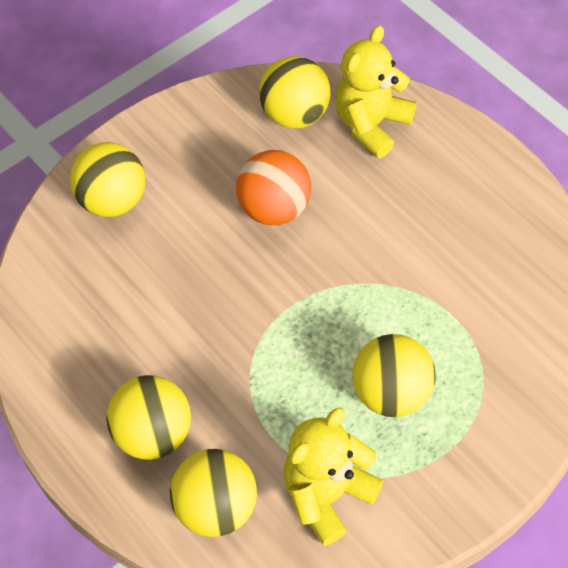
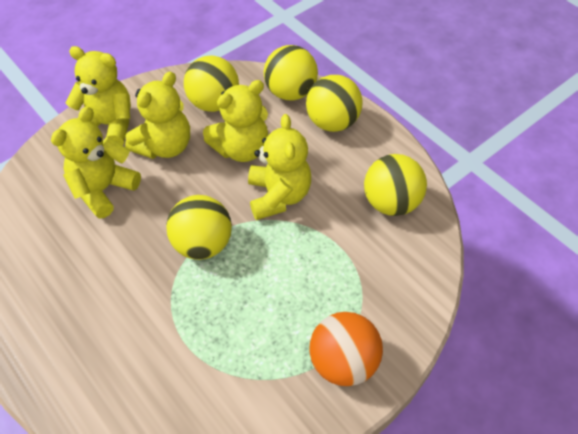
yellow teddy bear: [283,408,383,546] [335,26,416,158] = 2 -> [51,107,141,219] [66,46,131,146] [125,71,190,159] [203,80,268,162] [248,114,311,220] = 5

